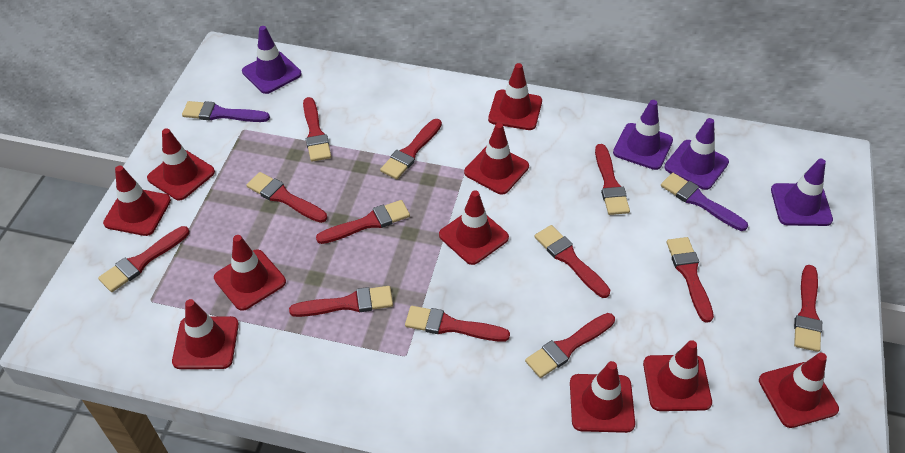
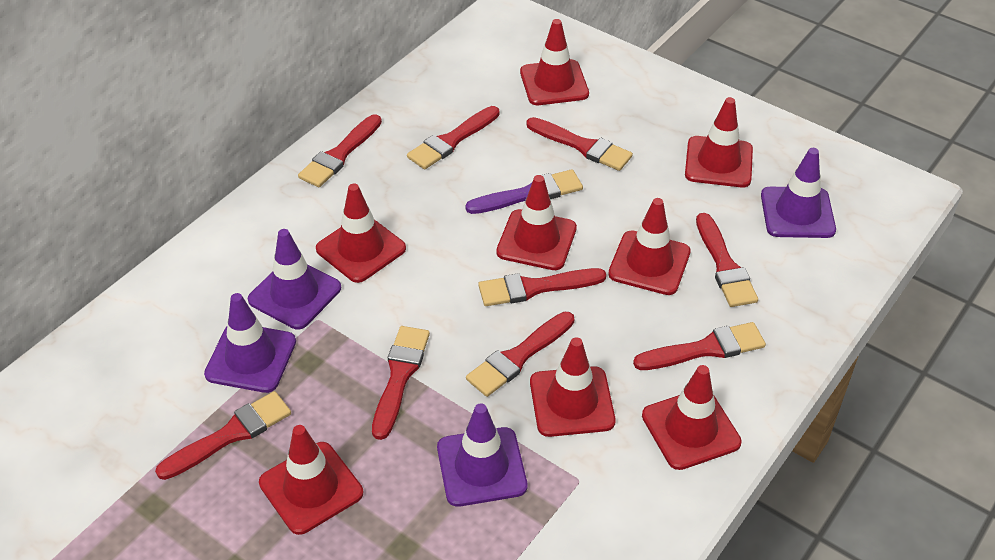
purple brush: [182,101,270,122] [661,173,748,231] = 2 -> [465,169,583,214] = 1
red brush: [98,226,189,292] [246,172,327,223] [289,286,393,317] [303,97,331,162] [316,200,410,244] [380,119,442,179] [405,306,510,342] [525,313,615,378] [535,225,610,298] [595,144,630,215] [666,237,714,323] [794,265,822,352] = 12 -> [155,391,291,480] [298,114,382,187] [372,326,430,440] [407,106,499,169] [466,311,574,397] [478,268,606,306] [527,117,633,171] [633,322,766,370] [696,213,758,307] = 9
red traffic cone: [103,166,171,236] [147,128,215,200] [172,299,239,369] [214,235,286,311] [439,190,509,265] [464,123,529,195] [488,63,542,130] [570,361,635,433] [643,340,712,411] [759,353,839,428] = 10 -> [259,425,363,535] [316,184,406,283] [496,175,577,270] [520,19,589,105] [530,337,616,437] [608,198,691,295] [642,365,742,470] [685,97,753,187] = 8

